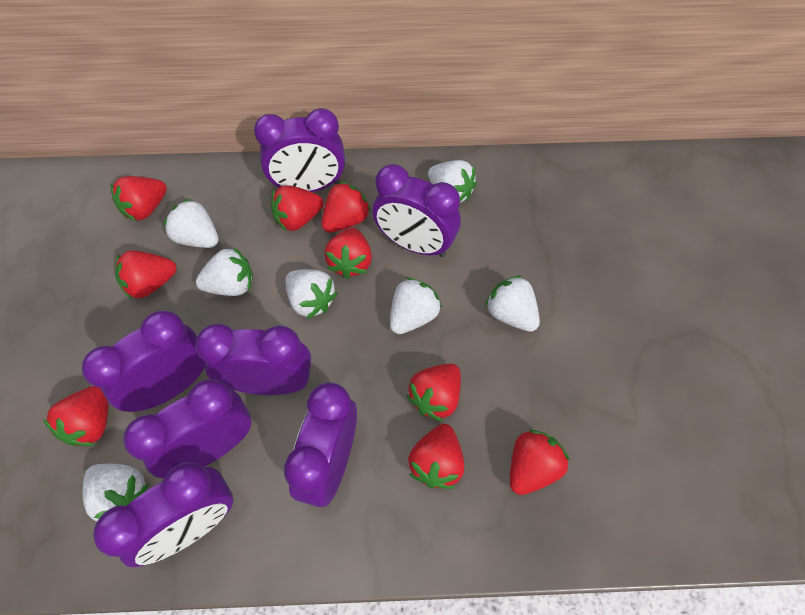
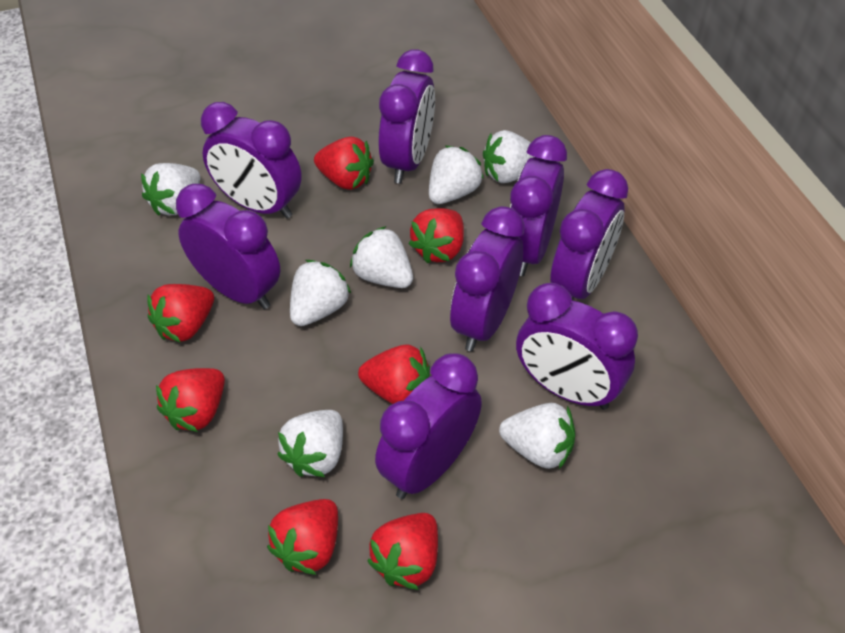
purple clock: [82,310,206,412] [94,462,233,567] [123,379,252,478] [195,324,311,395] [254,108,345,192] [284,382,357,507] [372,164,461,257] = 7 -> [176,184,280,309] [201,102,302,219] [375,353,482,499] [379,49,435,183] [450,206,524,351] [510,135,567,276] [516,283,638,410] [550,169,628,300] = 8
red strawberry: [43,386,109,446] [110,176,167,221] [115,250,177,299] [271,185,324,232] [322,181,371,233] [324,228,372,279] [406,364,461,422] [408,424,464,489] [510,430,570,495] = 9 -> [147,284,214,343] [156,368,225,432] [267,499,338,575] [314,136,374,190] [358,344,430,404] [367,513,438,590] [408,208,464,263] = 7

